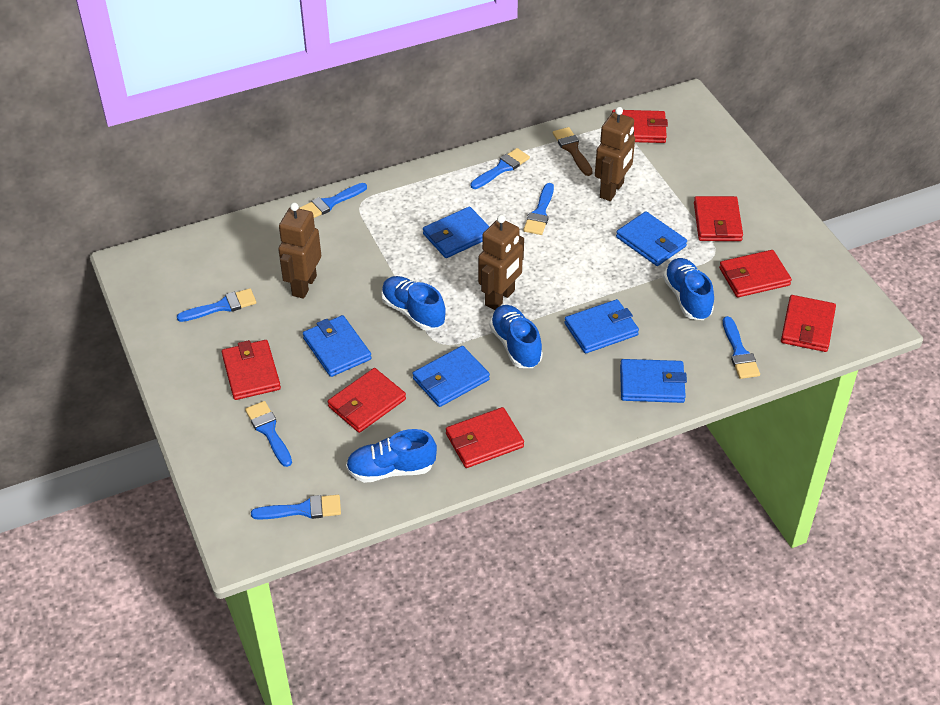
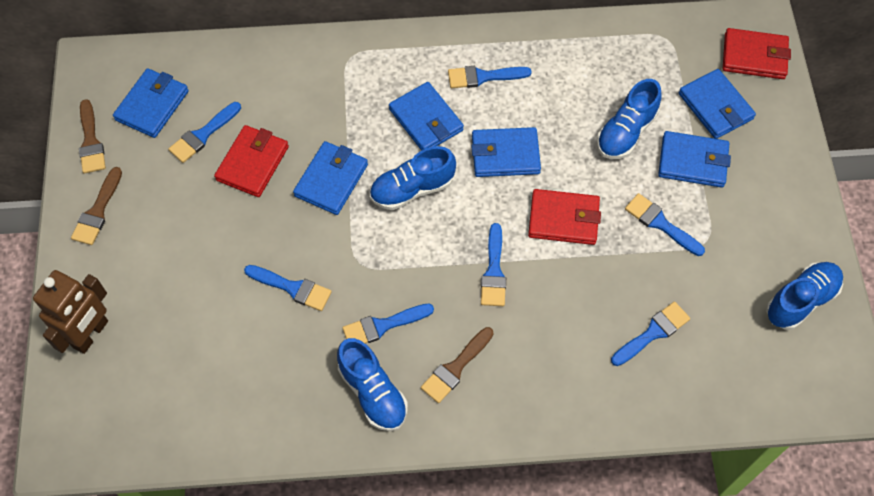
brown brush: [553,127,593,176] = 1 -> [71,167,122,245] [79,99,106,174] [421,327,493,403] = 3
brown robot: [278,203,321,299] [478,215,524,310] [595,107,635,201] = 3 -> [33,270,108,354] = 1
red wallet: [222,340,281,400] [328,368,406,433] [446,407,524,468] [612,110,668,143] [694,196,743,241] [719,250,792,298] [781,295,836,352] = 7 -> [214,125,289,197] [528,189,601,245] [723,28,791,79] = 3

